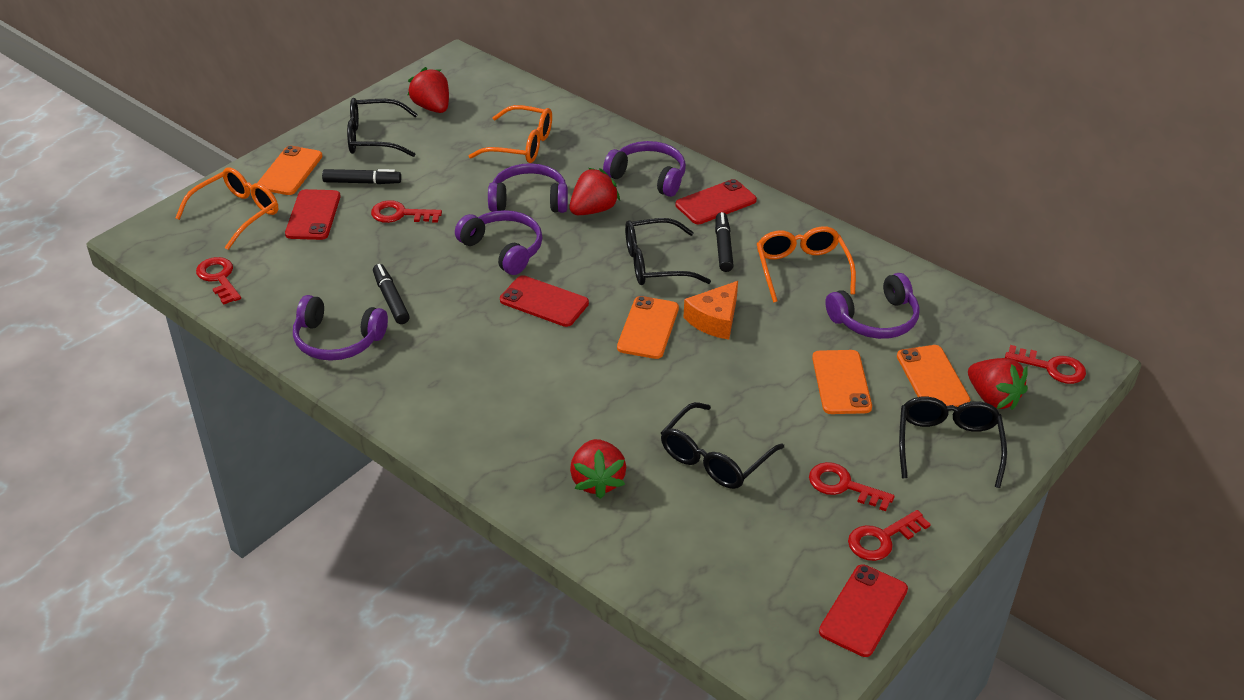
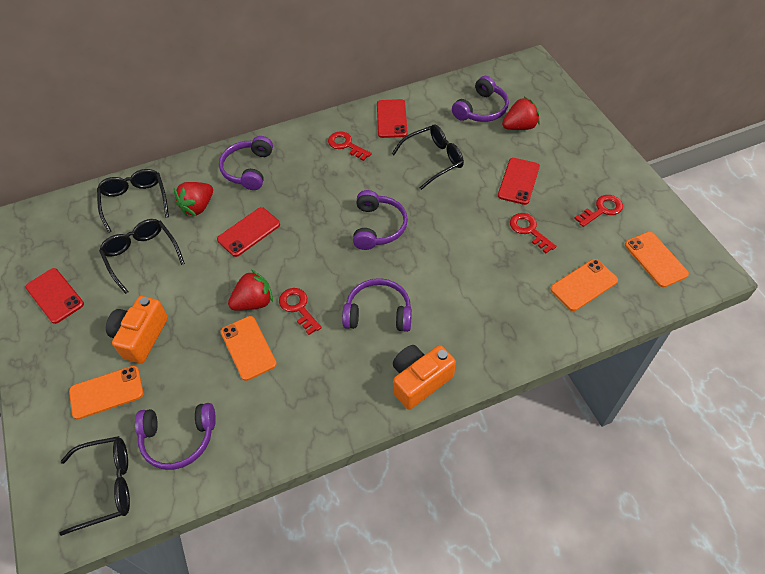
black marker: [322,169,401,184] [373,264,410,324] [715,212,734,272] = 3 -> none = 0
orange camera: none = 0 -> [106,296,168,364] [393,345,456,410] = 2
orange cheese: [683,281,738,340] = 1 -> none = 0
orange glasses: [176,167,278,250] [469,105,552,163] [757,226,856,303] = 3 -> none = 0
red key: [196,257,241,305] [371,200,442,223] [809,462,895,511] [848,510,931,561] [1005,345,1086,384] = 5 -> [279,288,322,335] [328,131,372,161] [510,213,556,253] [574,195,623,227] = 4
red strawberry: [407,67,449,113] [569,168,620,215] [570,439,626,499] [968,358,1028,410] = 4 -> [174,182,213,216] [228,270,273,311] [502,97,540,130] = 3

